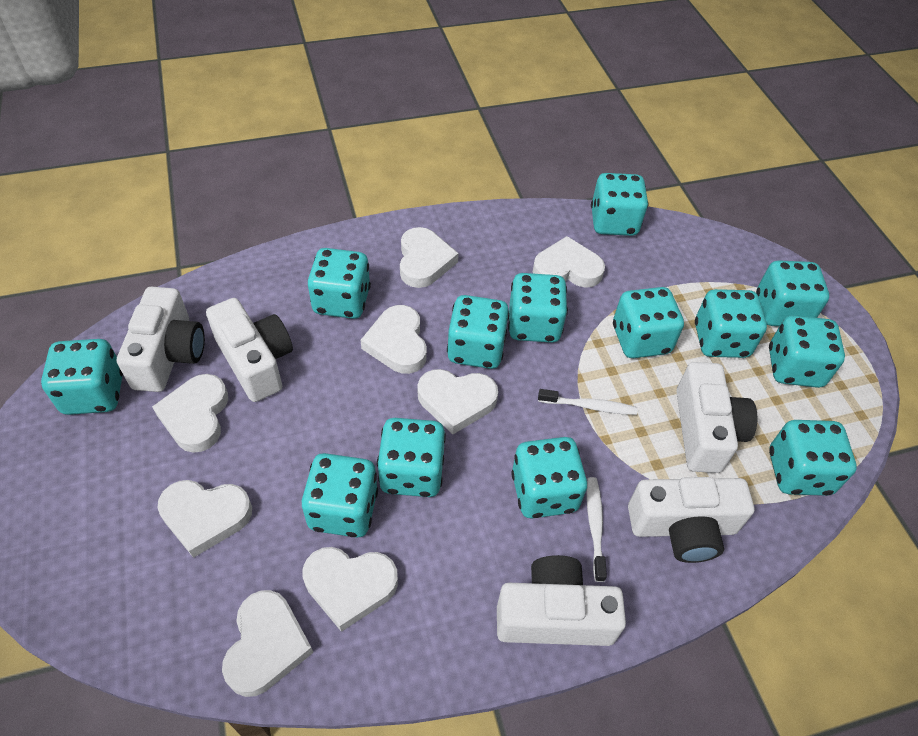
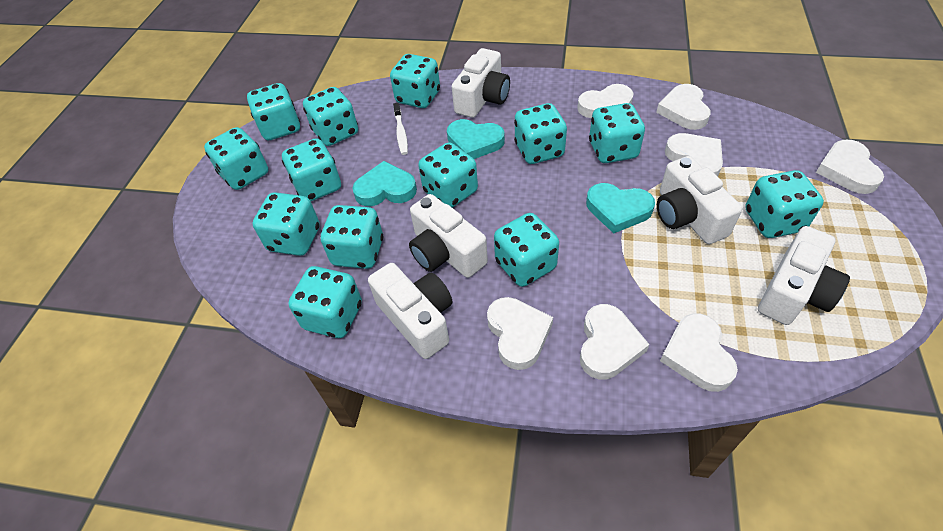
turquoise heart: none = 0 -> [353,161,417,206] [447,119,505,159] [586,183,655,234] = 3
white heart: [152,374,228,453] [157,480,252,558] [222,590,313,697] [302,547,398,632] [360,305,427,374] [400,227,458,288] [417,369,498,434] [533,236,605,288] = 8 -> [487,297,553,370] [577,84,634,118] [580,304,650,380] [656,84,711,130] [660,313,738,392] [665,133,723,176] [816,140,884,194] = 7
white toothbrush: [538,389,637,415] [587,477,607,582] = 2 -> [393,103,408,155] = 1

